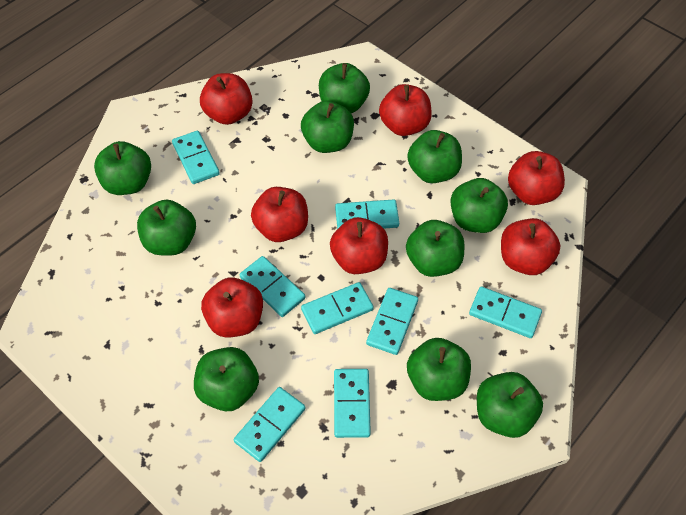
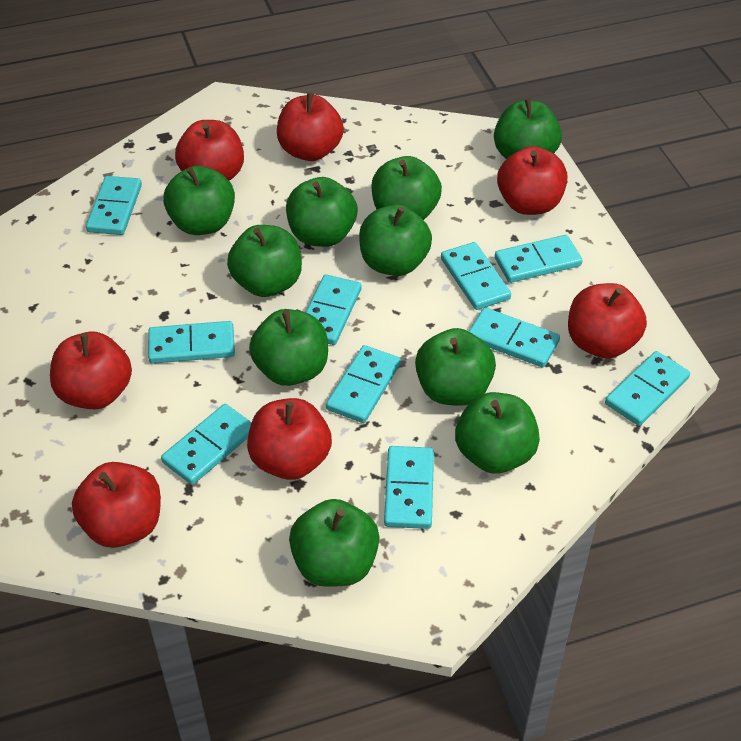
turquoise domino: [172,131,220,184] [234,387,306,462] [240,256,306,317] [301,282,374,334] [334,369,371,438] [335,199,399,229] [366,288,418,355] [469,287,542,338] = 8 -> [86,176,142,235] [148,321,235,364] [161,404,251,485] [305,275,362,345] [326,345,401,423] [384,446,434,529] [441,242,511,310] [469,307,560,368] [495,235,583,283] [605,351,690,426] = 10

